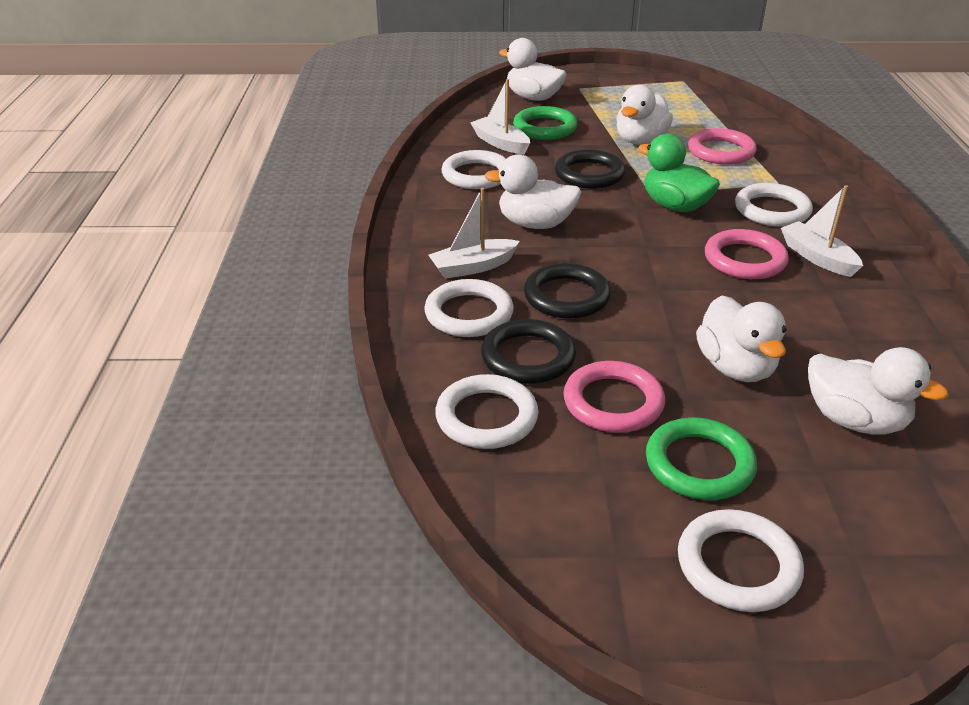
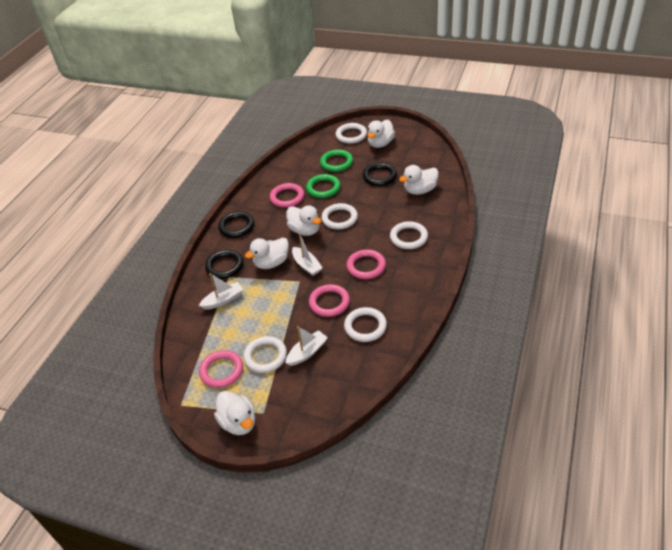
green duck: [638,134,720,212] = 1 -> none = 0
pink ring: [563,361,665,433] [688,128,757,165] [705,229,789,279] = 3 -> [199,350,243,388] [270,183,304,208] [309,284,350,317] [346,249,386,279] = 4

